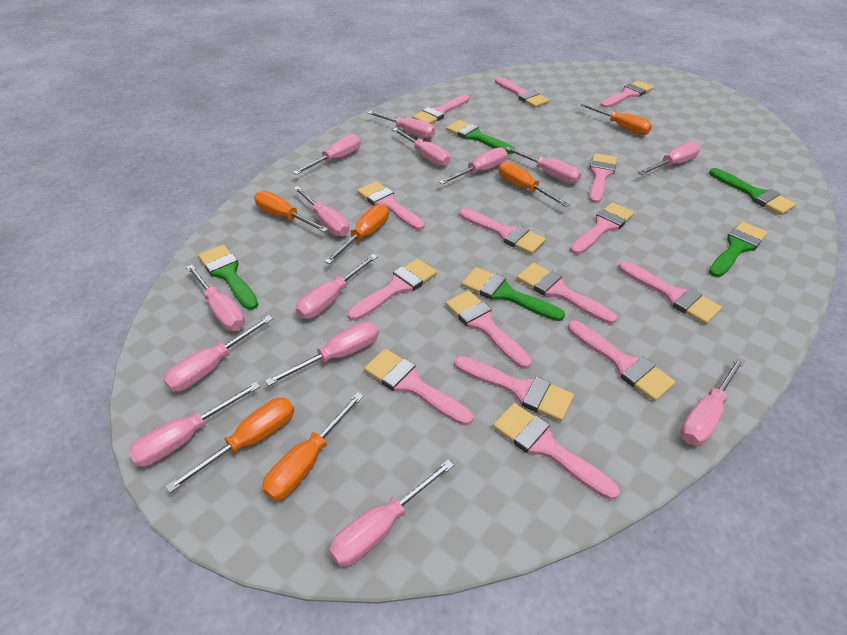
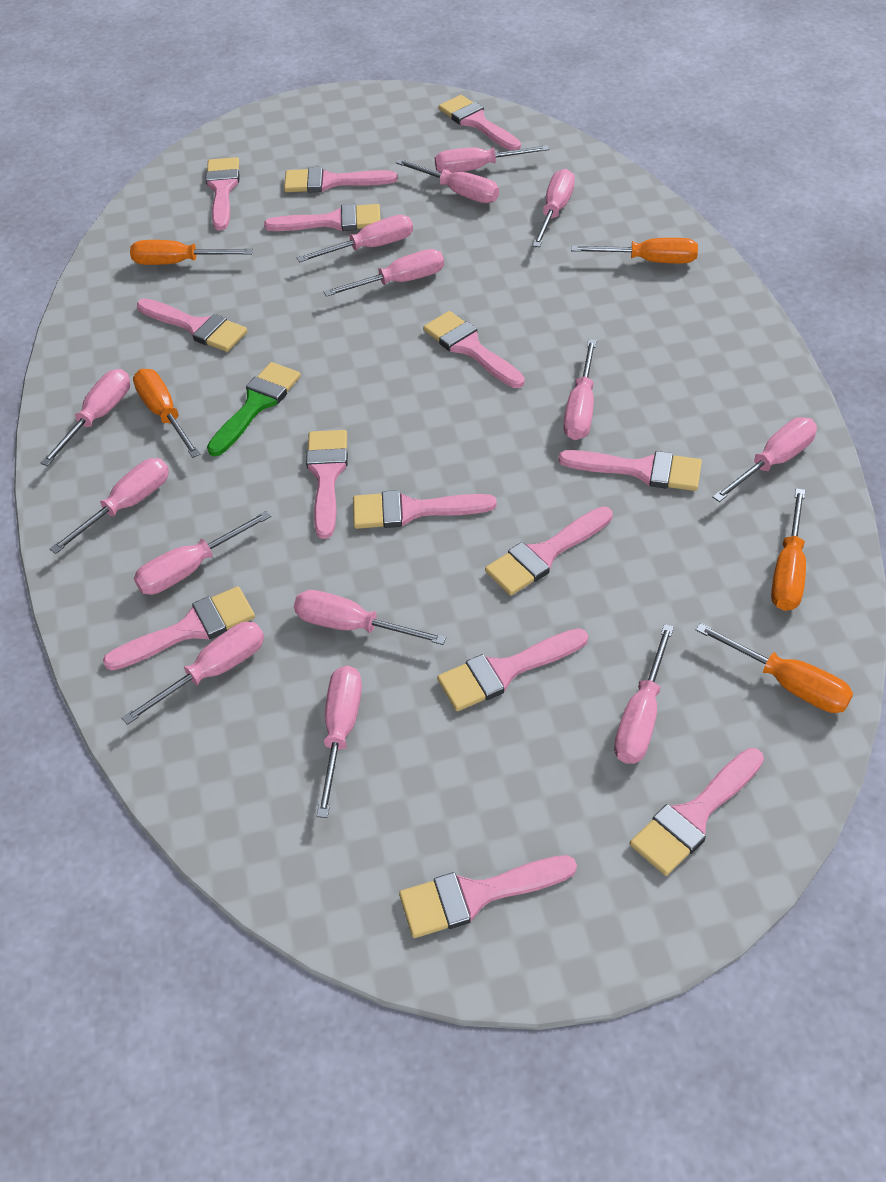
green brush: [198,245,258,310] [446,120,515,154] [462,267,565,321] [709,168,796,215] [709,221,768,277] = 5 -> [207,362,301,456] = 1
orange screwdriver: [165,398,294,493] [254,191,328,232] [262,392,364,501] [324,204,389,264] [498,161,570,207] [581,103,652,135] = 6 -> [130,240,253,265] [133,369,201,458] [571,238,698,264] [696,623,853,713] [771,488,806,611] = 5
pink brush: [348,258,437,321] [357,181,425,230] [364,349,473,426] [413,95,469,124] [446,290,532,369] [454,356,574,421] [459,208,546,254] [493,403,620,500] [495,77,549,108] [517,263,617,324] [568,321,676,401] [570,202,634,255] [589,153,617,203] [600,81,654,108] [618,261,722,324] = 15 -> [103,586,255,670] [137,298,247,352] [205,157,240,231] [264,204,381,231] [284,167,397,193] [306,430,348,539] [353,490,497,529] [399,855,577,938] [423,311,525,388] [437,628,588,711] [439,95,521,151] [485,506,613,596] [558,450,702,491] [630,748,764,876] = 14

